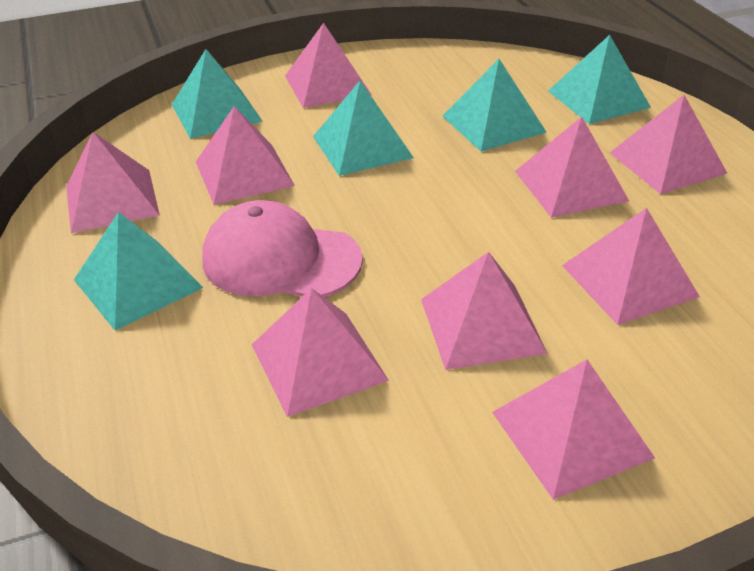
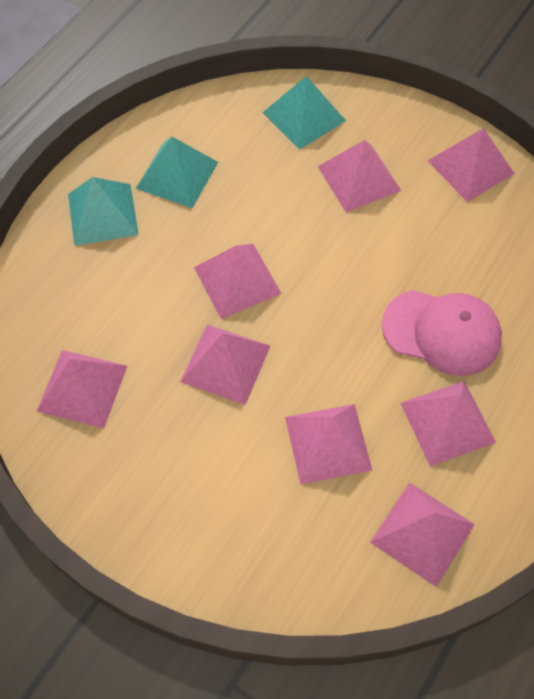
pink pyramid: [66,132,160,233] [196,106,295,205] [252,288,389,417] [285,23,372,108] [421,252,548,370] [492,359,655,500] [515,117,629,218] [562,208,700,325] [610,95,727,194] = 9 -> [37,350,127,428] [180,324,270,405] [194,244,282,319] [285,404,372,484] [318,140,401,212] [370,483,475,587] [400,381,496,466] [428,128,515,202] = 8
turquoise pyramid: [74,212,203,330] [172,49,263,139] [313,81,414,176] [443,59,547,152] [548,35,651,124] = 5 -> [68,177,139,246] [136,137,218,208] [262,76,346,150] = 3

